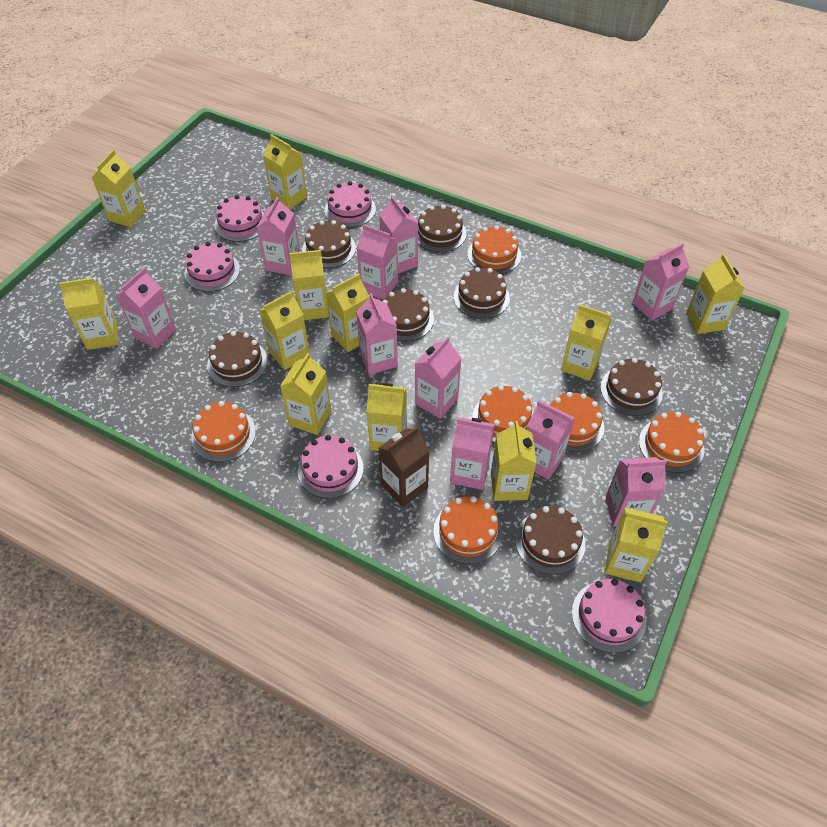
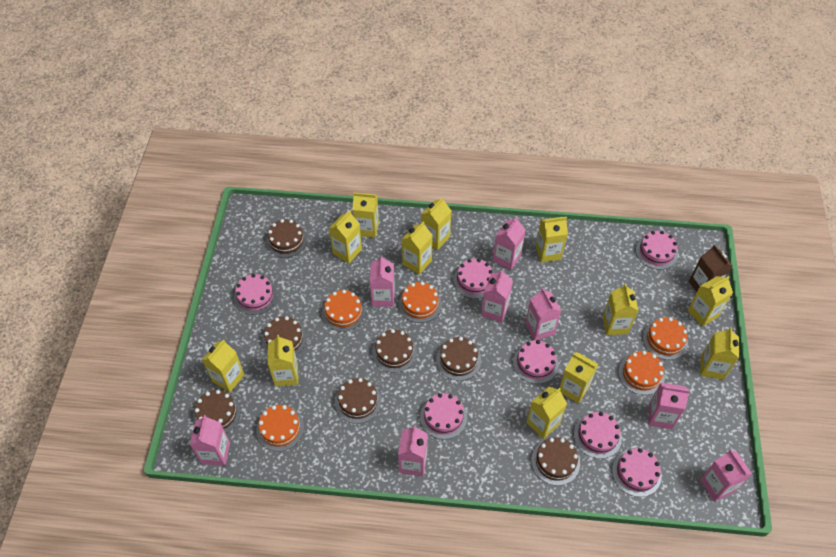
orange cake: [191,401,256,462] [433,496,503,564] [467,225,521,274] [473,385,534,443] [551,392,604,452] [639,412,704,473] = 6 -> [256,405,304,451] [322,290,365,332] [398,282,442,323] [619,351,665,395] [643,317,688,360] = 5
pink cake: [185,242,240,292] [215,195,264,242] [298,435,364,498] [325,181,376,227] [572,579,646,653] = 5 -> [234,274,277,315] [420,393,467,439] [453,259,494,299] [513,340,559,384] [574,412,622,459] [612,448,662,497] [636,231,678,270] = 7
pink carton: [116,268,176,349] [256,197,300,275] [356,293,398,375] [357,224,398,300] [379,196,418,274] [415,337,461,419] [450,417,495,490] [526,401,575,480] [606,457,667,526] [632,243,690,321] = 10 -> [190,415,230,466] [370,255,395,307] [398,425,428,476] [481,270,513,323] [493,217,526,270] [525,288,561,340] [648,382,690,429] [700,450,752,502] = 8

